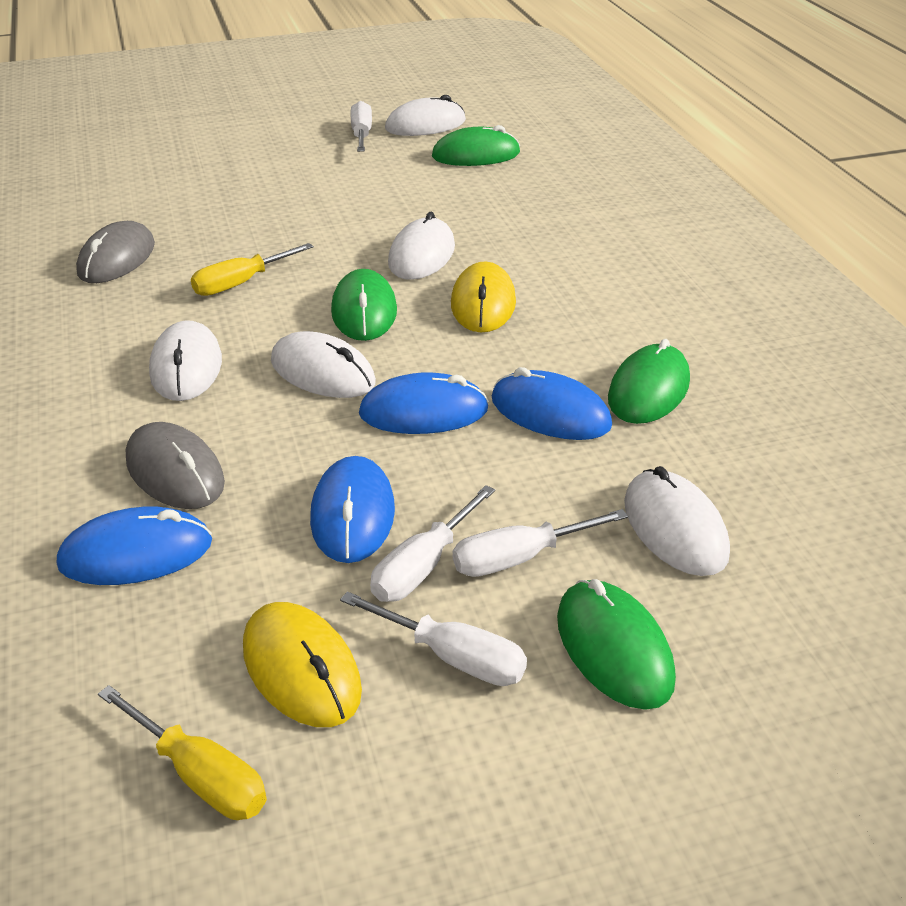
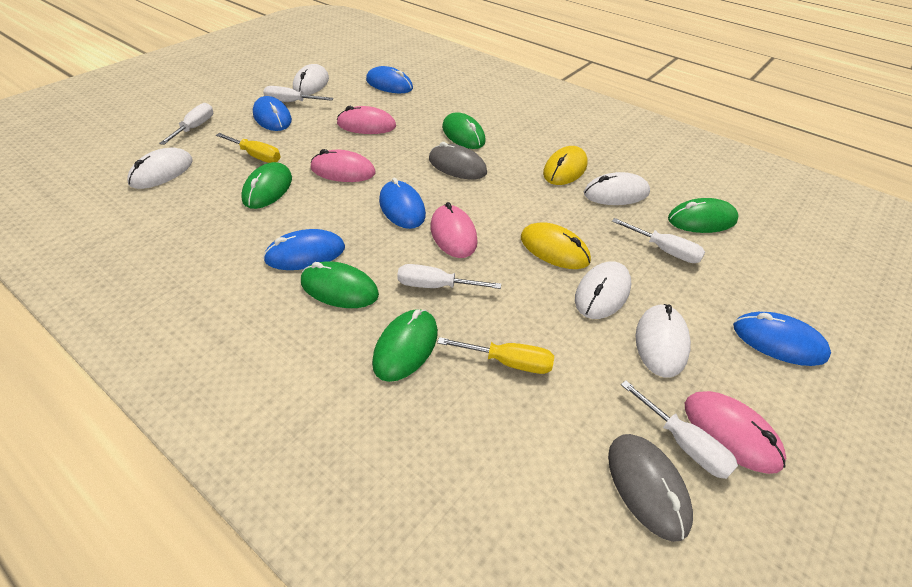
blue mouse: [57,507,212,585] [310,456,395,563] [359,372,489,434] [492,367,612,440] = 4 -> [253,96,292,131] [263,229,345,270] [366,66,413,93] [379,178,426,229] [733,312,831,366] = 5
green mouse: [331,269,397,341] [432,125,520,166] [557,579,676,710] [608,339,690,424] = 4 -> [241,162,292,209] [301,261,379,308] [372,309,438,382] [442,112,486,149] [668,198,739,233] = 5
pink mouse: none = 0 -> [311,149,376,182] [337,106,396,134] [430,202,478,258] [685,391,786,474] = 4
white screwdriver: [340,591,527,686] [350,101,372,152] [370,485,495,602] [453,509,628,577] = 4 -> [159,103,213,145] [263,86,334,102] [397,264,501,289] [612,218,705,263] [621,380,738,479] = 5

